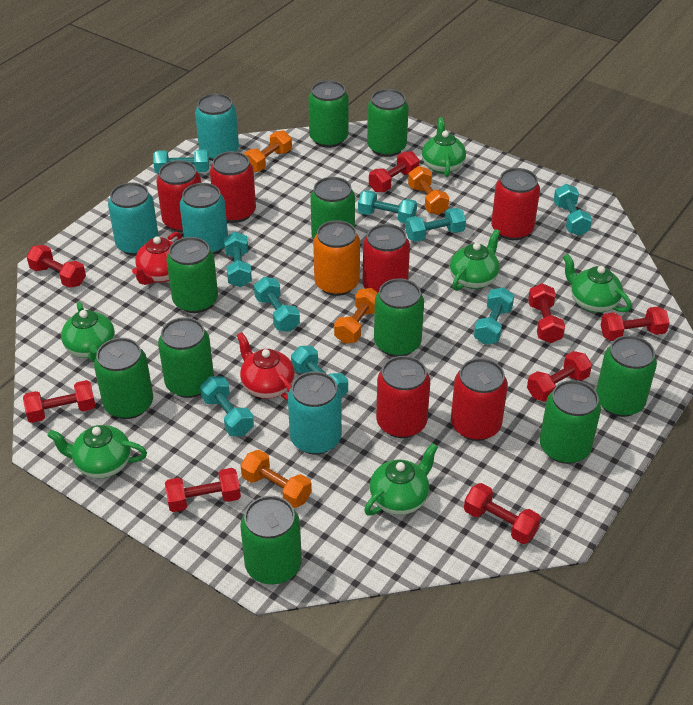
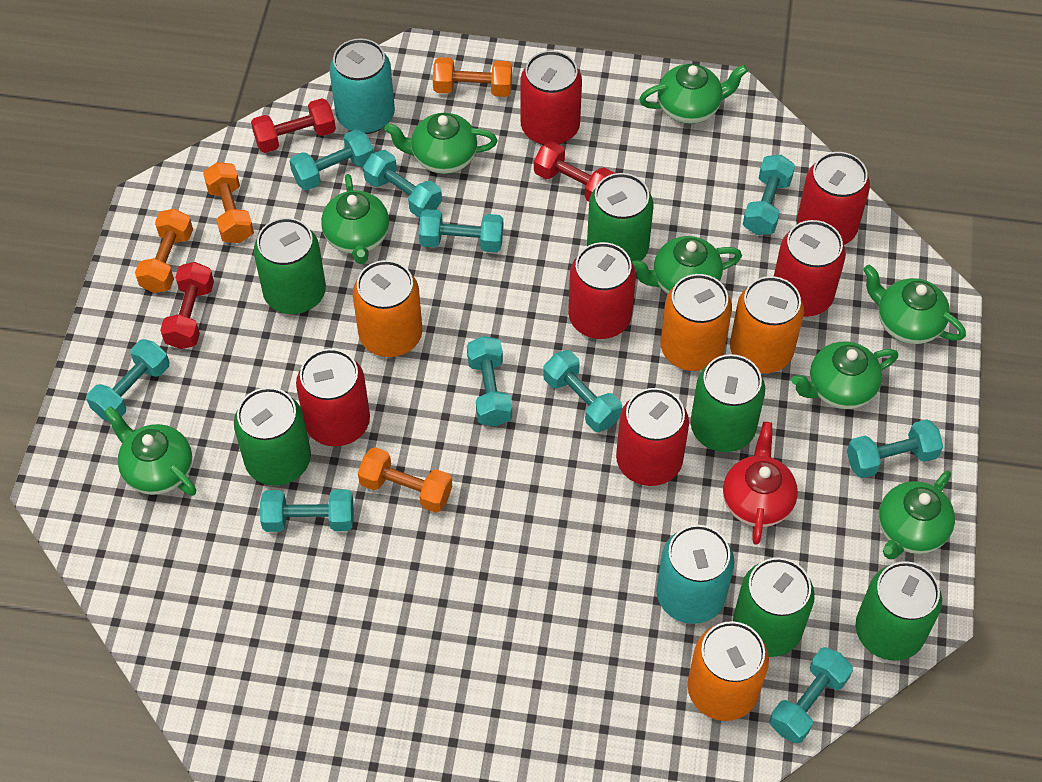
green can: [94,338,153,419] [158,317,214,398] [166,237,218,313] [240,496,302,584] [308,80,349,148] [310,177,355,239] [367,89,409,157] [374,278,424,357] [540,380,601,464] [596,335,657,417] = 10 -> [234,387,311,486] [254,218,326,314] [587,173,653,261] [691,354,765,452] [733,558,815,657] [856,561,942,661] = 6
green teapot: [47,425,147,478] [61,302,115,362] [364,443,438,516] [422,117,466,177] [450,229,501,291] [563,254,632,313] = 6 -> [104,406,196,496] [321,174,389,264] [384,113,498,174] [632,236,742,294] [639,64,748,124] [792,341,898,409] [863,265,966,344] [879,471,955,559] = 8
orange can: [313,220,360,296] = 1 -> [353,260,423,357] [661,274,732,371] [688,621,769,721] [730,276,804,373] = 4
red dumbbell: [23,380,96,423] [26,245,86,288] [165,468,241,512] [369,151,420,192] [464,483,541,544] [527,351,592,402] [528,283,565,343] [601,306,670,341] = 8 -> [160,262,214,349] [251,98,336,153] [534,141,615,201] = 3
red teapot: [132,232,182,285] [237,332,295,400] = 2 -> [723,422,798,545] = 1
turquoise can: [108,182,159,256] [180,183,228,254] [195,93,239,161] [288,371,342,455] = 4 -> [330,38,395,134] [656,525,734,624] = 2
turquoise dumbbell: [153,149,209,173] [200,376,254,436] [224,232,252,287] [254,277,300,332] [291,346,348,398] [358,190,417,223] [405,208,466,242] [474,287,514,345] [554,184,592,236] = 9 -> [86,339,169,422] [260,489,354,532] [290,129,374,191] [363,150,442,218] [419,209,503,253] [467,336,512,426] [543,350,622,432] [743,155,795,235] [770,647,853,744] [847,419,943,478] = 10

